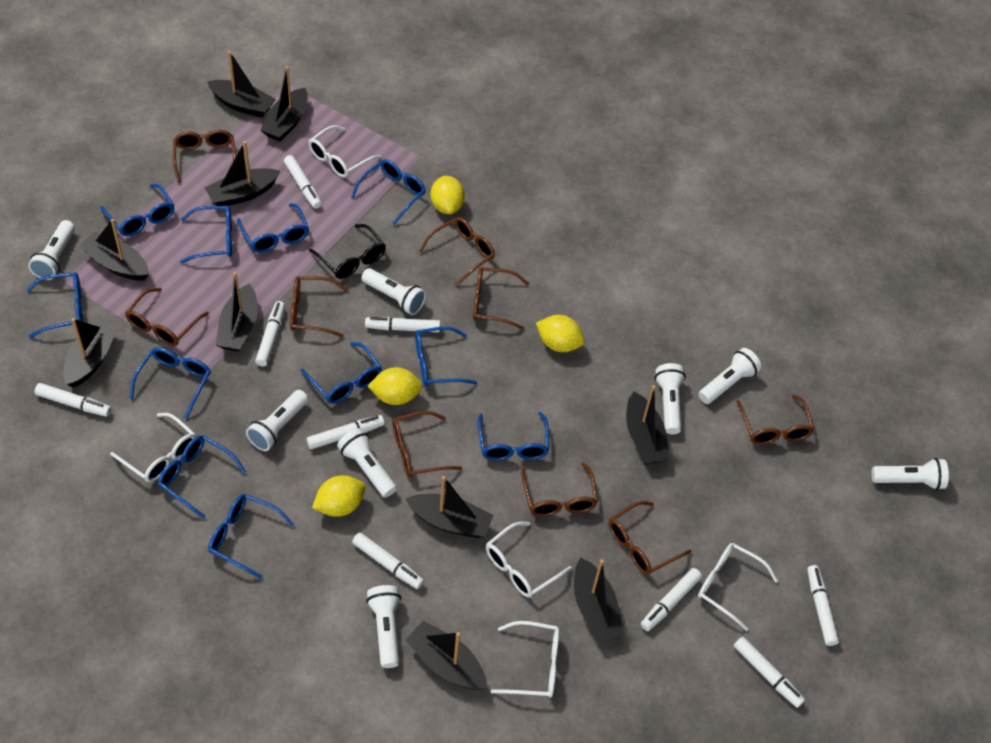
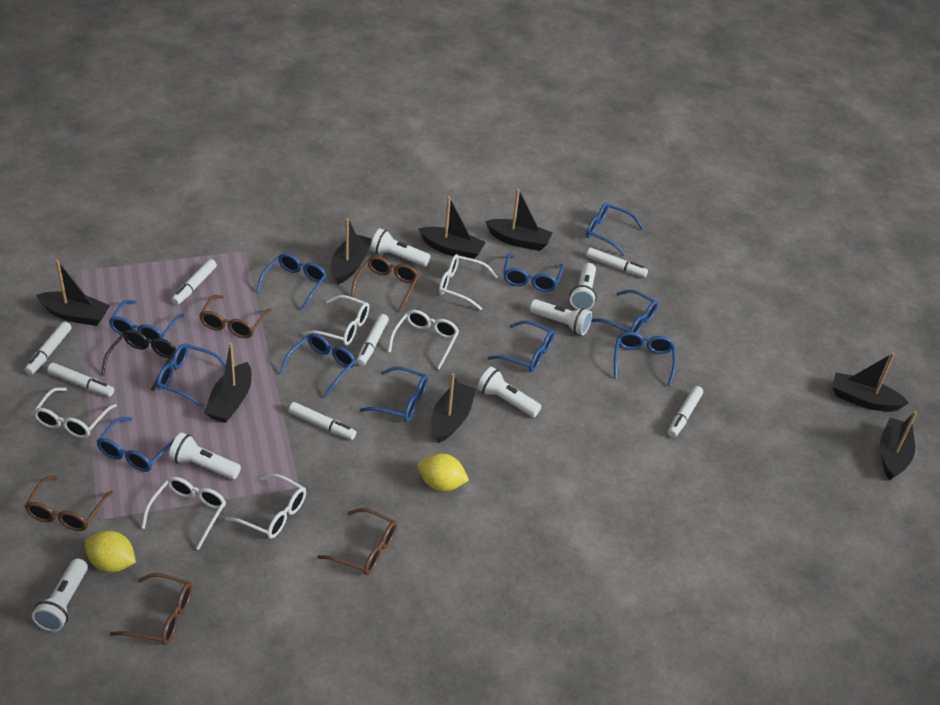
black boat: [63,317,119,388] [79,219,149,281] [205,141,280,206] [207,51,276,118] [216,272,258,352] [260,66,308,142] [405,476,493,538] [405,621,487,690] [574,558,624,642] [626,385,670,464] = 10 -> [36,260,110,326] [204,343,252,423] [331,218,372,284] [418,196,486,259] [432,373,476,443] [485,188,552,251] [832,353,909,412] [880,412,917,480] = 8
brown glasses: [125,288,209,346] [173,130,236,183] [290,276,349,337] [392,411,462,477] [419,217,495,286] [473,267,529,330] [521,462,598,517] [609,501,692,575] [736,394,814,445] = 9 -> [25,476,113,531] [110,573,192,645] [199,295,272,338] [317,508,397,575] [351,256,419,312] = 5
white flashlight: [28,220,75,280] [246,390,308,451] [337,428,397,497] [362,268,426,315] [366,585,401,668] [655,363,686,434] [698,348,761,404] [871,458,949,490] = 8 -> [32,558,88,632] [169,433,241,479] [370,228,430,267] [477,367,541,417] [530,299,592,335] [570,263,597,310] = 6
white glasses: [110,413,196,482] [308,125,381,178] [486,522,572,597] [490,621,559,698] [698,543,778,631] = 5 -> [33,387,117,438] [141,477,226,550] [225,474,306,539] [302,295,369,345] [388,310,459,369] [439,254,498,310] = 6
white marker: [34,383,111,417] [255,301,285,366] [284,155,322,209] [307,415,385,449] [352,532,424,589] [365,317,440,332] [641,568,702,631] [734,637,805,708] [807,565,839,646] = 9 -> [25,321,71,375] [47,363,114,397] [171,259,217,305] [289,402,356,440] [356,314,389,366] [586,248,648,277] [668,386,703,438] = 7
yellow lemon: [312,475,365,517] [368,367,423,405] [430,176,465,214] [536,315,585,352] = 4 -> [85,531,136,572] [418,453,469,491] = 2

